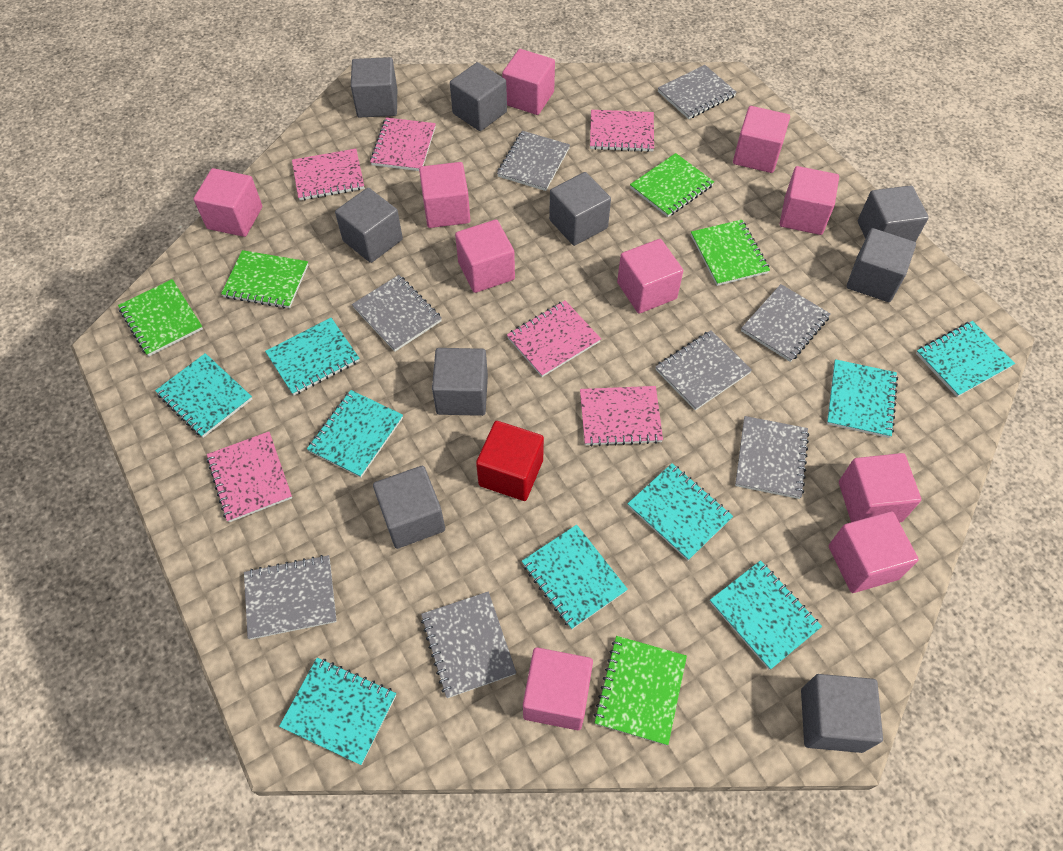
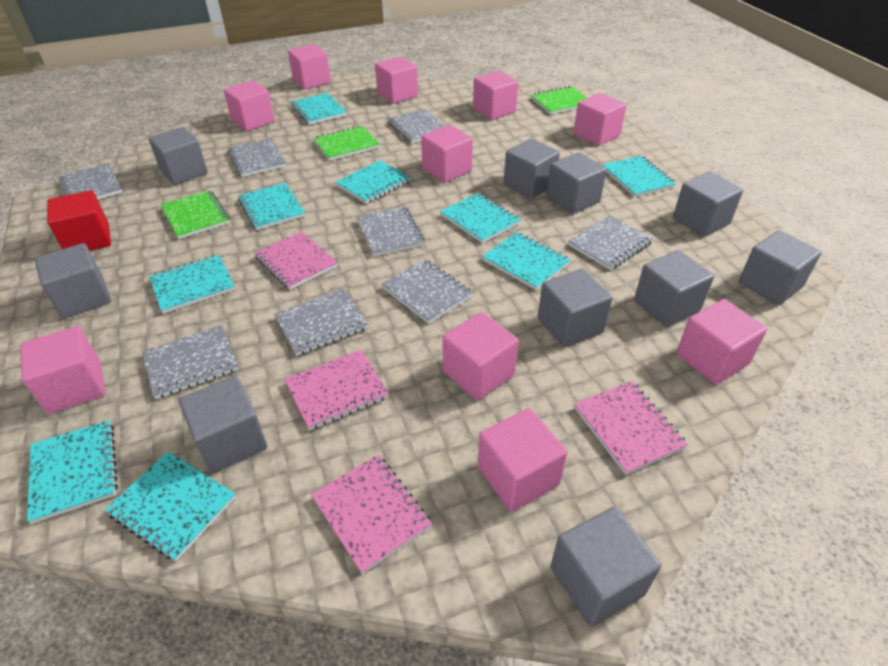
green notebook: [118,279,203,356] [221,250,308,309] [594,636,687,745] [630,153,714,217] [691,220,770,286] = 5 -> [161,190,229,239] [313,126,380,161] [531,86,587,115] = 3
grey cube: [335,188,403,263] [351,57,397,117] [373,466,445,549] [432,348,488,416] [450,62,507,131] [549,172,611,246] [801,674,883,753] [847,228,916,302] [858,185,929,242] = 9 -> [35,243,111,319] [149,127,208,185] [179,376,267,473] [504,139,560,199] [538,268,613,348] [547,152,607,214] [551,507,661,627] [634,250,714,327] [673,172,743,237] [739,230,822,305] = 10
pink notebook: [207,432,292,522] [292,149,364,200] [370,117,436,171] [507,300,601,377] [580,386,663,447] [590,110,654,152] = 6 -> [254,231,338,290] [285,350,389,430] [311,455,432,574] [574,381,688,475] = 4

